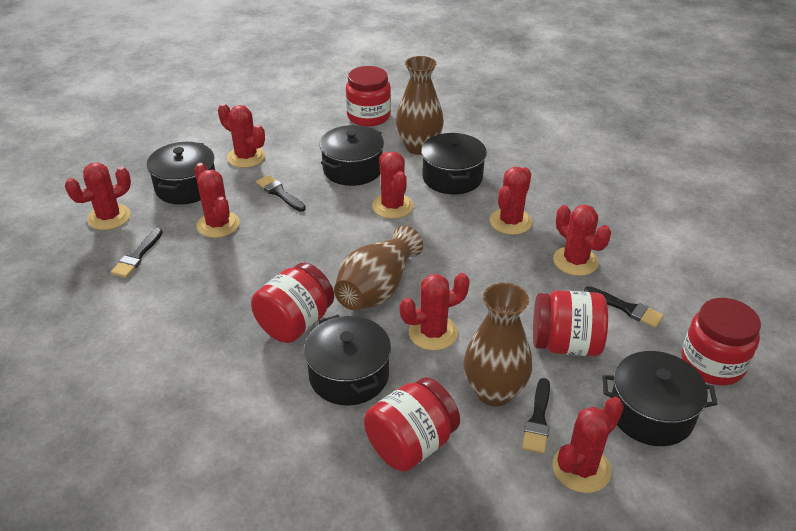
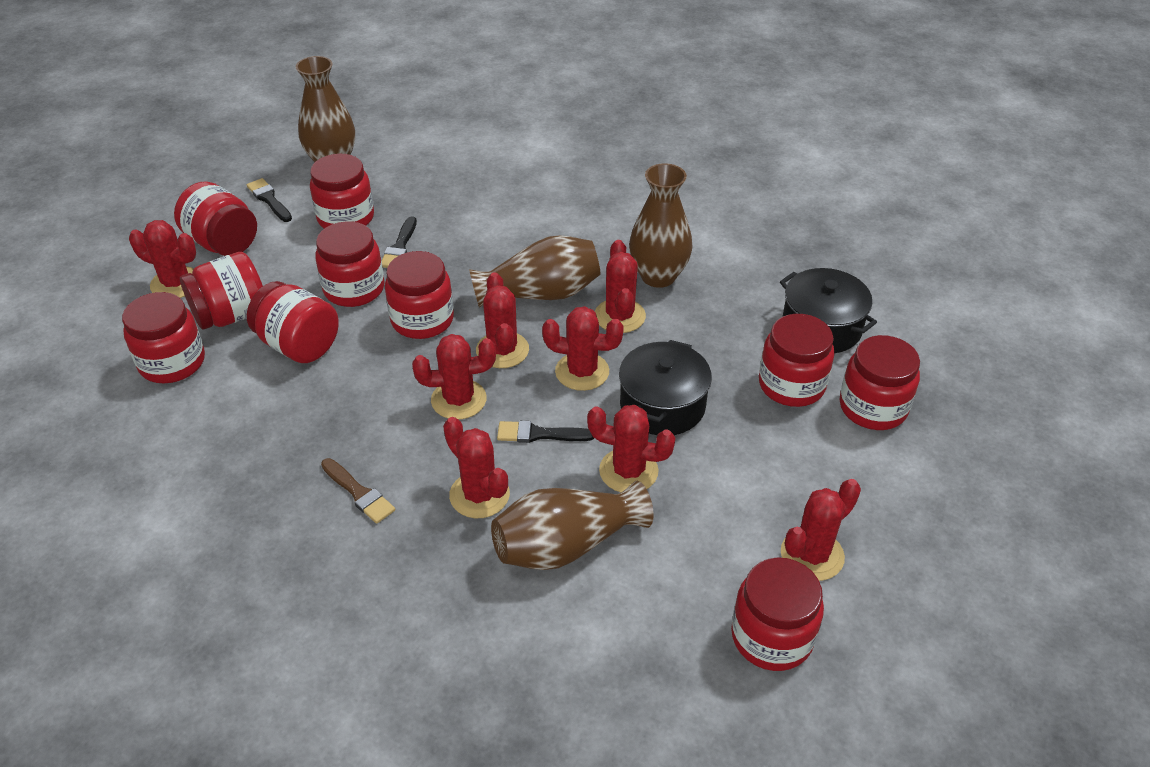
black brush: [111,228,163,278] [256,175,306,212] [522,378,550,454] [584,286,664,328] = 4 -> [247,178,292,222] [382,216,417,268] [497,421,594,443] = 3
black pot: [147,142,215,205] [304,315,391,406] [320,125,384,186] [421,133,487,194] [602,351,717,446] = 5 -> [619,340,712,435] [780,268,877,353] = 2
brown brush: none = 0 -> [321,458,395,524] = 1
brown vase: [334,225,423,310] [396,56,444,155] [464,283,532,407] = 3 -> [296,56,355,162] [469,235,601,308] [491,481,654,570] [629,163,693,288] = 4
red jar: [251,263,334,343] [346,66,391,127] [364,377,460,472] [533,290,608,356] [681,298,761,385] = 5 -> [122,292,205,383] [174,182,257,256] [180,252,263,330] [247,281,338,363] [310,154,374,229] [315,221,385,307] [385,251,454,339] [731,557,824,671] [759,314,834,407] [840,335,920,430] = 10

